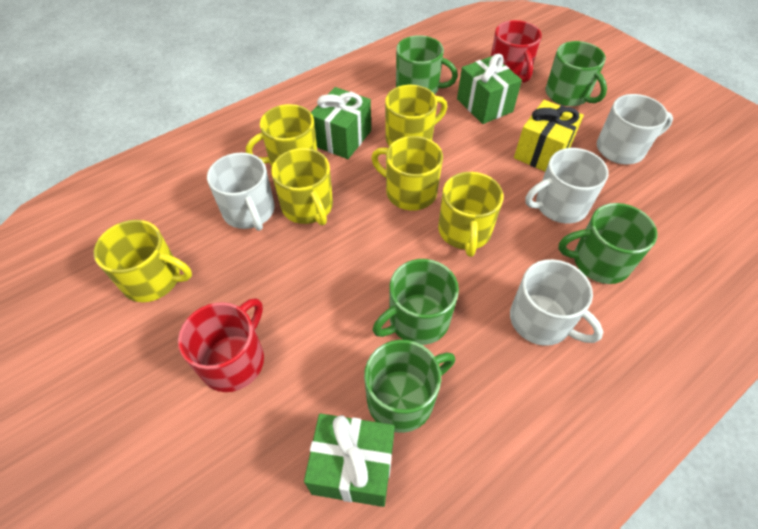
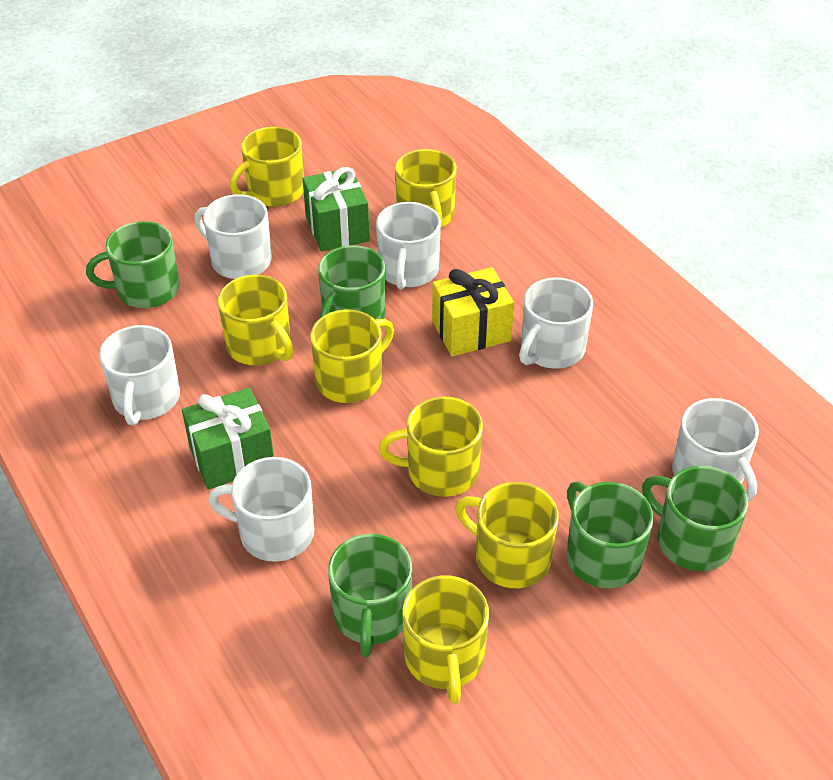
green gift: [304,413,395,507] [311,87,371,159] [457,54,522,124] = 3 -> [182,388,274,490] [303,167,370,252] = 2
red mug: [178,298,264,392] [491,20,542,83] = 2 -> none = 0
white mug: [207,153,275,231] [510,259,603,346] [525,148,609,224] [597,94,673,164] = 4 -> [99,325,180,425] [194,194,272,279] [208,457,314,562] [376,202,441,290] [519,277,593,369] [672,398,759,501] = 6
yellow mug: [94,220,192,302] [246,104,317,167] [271,148,333,225] [371,136,443,211] [385,85,447,146] [438,172,503,257] = 6 -> [218,275,294,365] [230,127,304,207] [310,310,394,403] [379,396,483,497] [395,149,457,227] [403,575,489,704] [455,482,559,588] = 7

